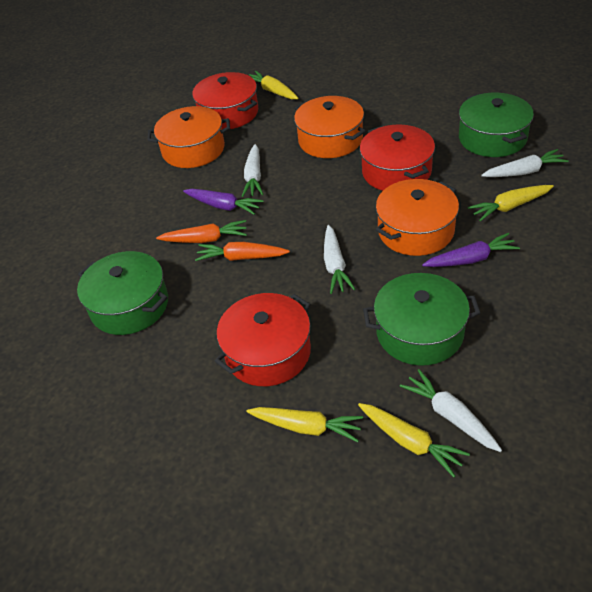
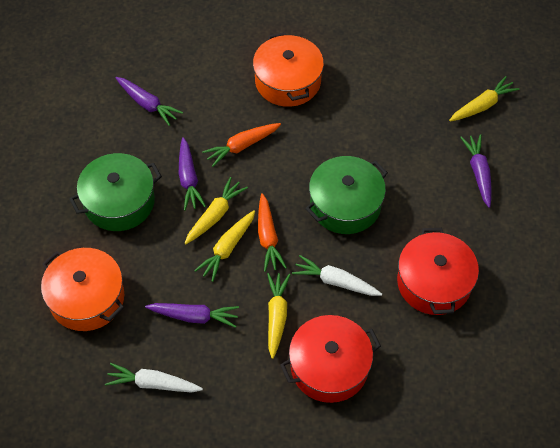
green pot: [77,251,168,335] [363,273,481,366] [459,93,534,157] = 3 -> [70,153,162,231] [305,156,388,234] = 2
orange pot: [147,106,230,168] [294,96,366,158] [376,179,459,256] = 3 -> [41,248,124,331] [253,32,324,107] = 2
purple carrot: [183,189,264,215] [422,233,520,267] = 2 -> [115,77,183,126] [145,303,239,328] [179,137,206,211] [460,134,491,208] = 4
red pot: [192,72,258,129] [215,293,311,386] [360,124,435,191] = 3 -> [280,315,381,403] [397,228,479,315] = 2
white carrot: [242,144,263,197] [324,225,355,294] [400,369,502,452] [481,149,569,177] = 4 -> [105,363,203,393] [292,255,382,296] = 2

